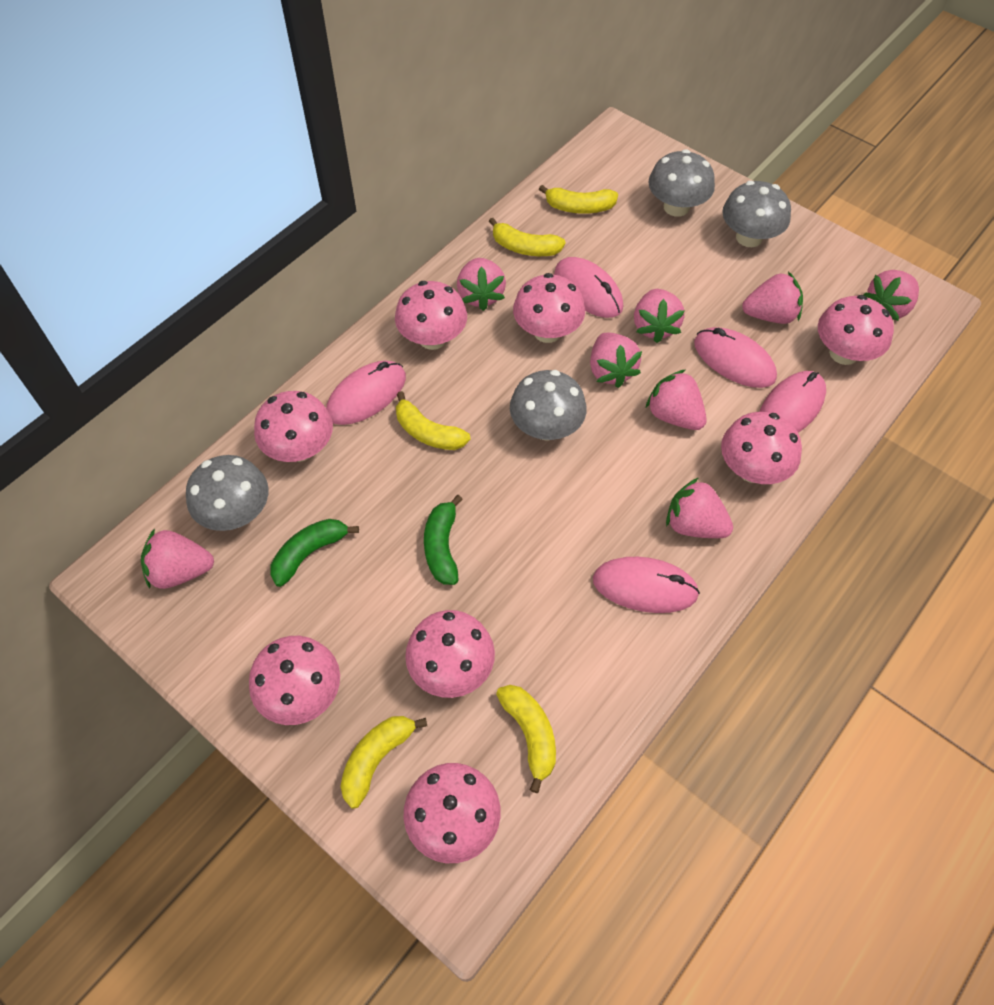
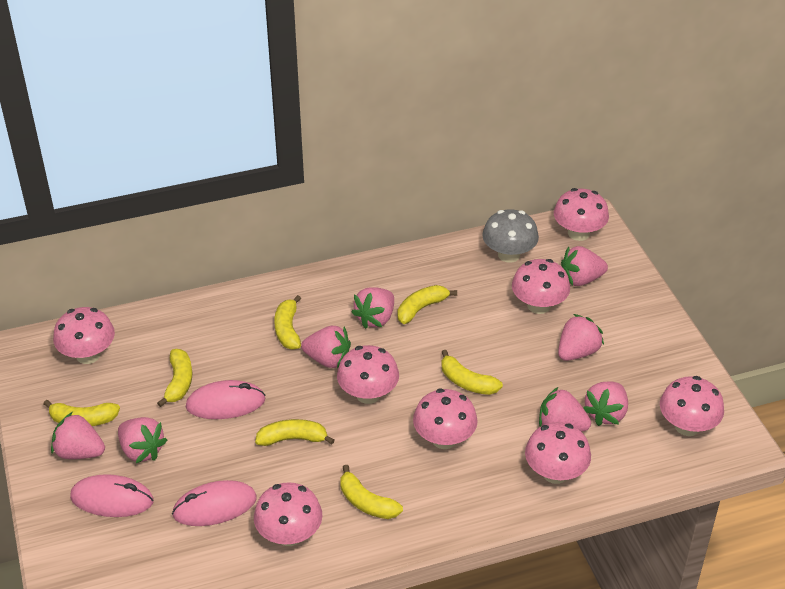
green banana: [270,519,359,587] [424,495,463,585] = 2 -> none = 0
grey mushroom: [186,455,268,531] [510,370,587,441] [649,149,715,217] [722,181,791,247] = 4 -> [482,209,539,263] = 1
pink mouse: [326,361,406,425] [554,257,623,318] [593,557,700,613] [694,327,777,388] [760,371,826,432] = 5 -> [70,474,154,517] [172,480,257,526] [186,380,266,419] = 3
yellow banana: [340,716,427,808] [396,391,471,450] [489,218,566,256] [496,685,556,793] [539,185,618,214] = 5 -> [43,400,120,426] [157,349,192,407] [255,419,335,446] [274,295,301,349] [340,465,403,519] [398,285,457,324] [441,350,503,395] = 7

